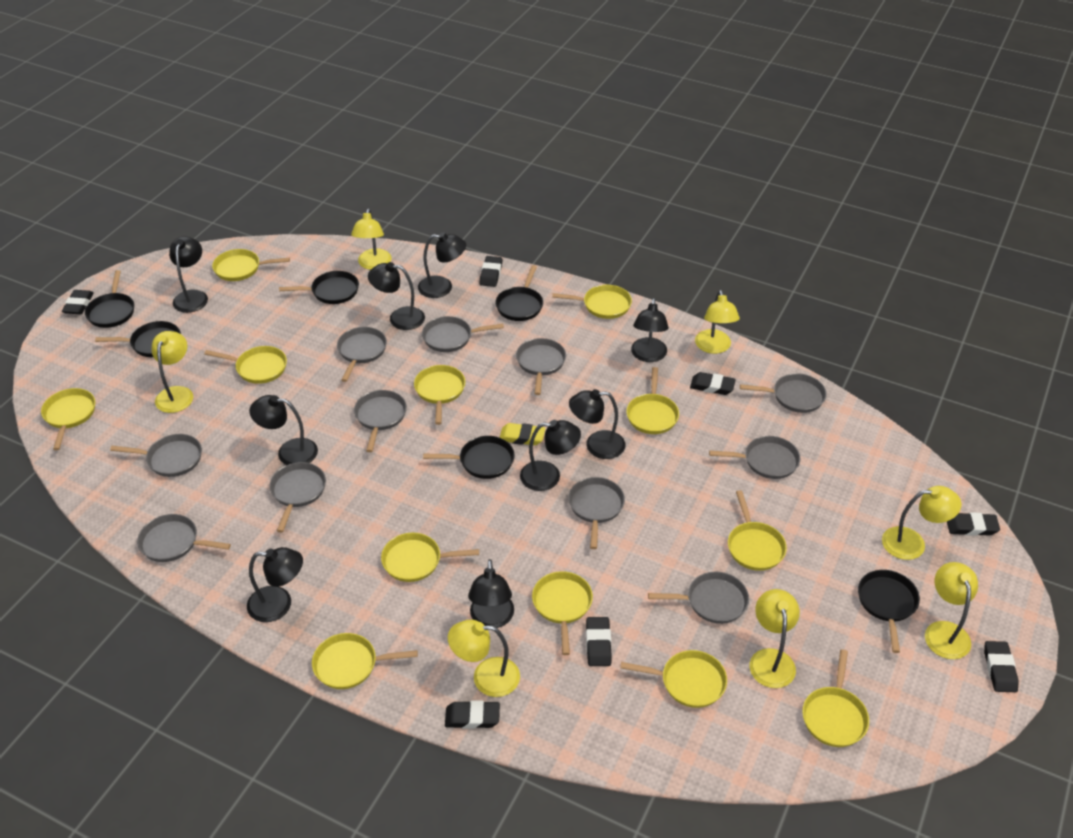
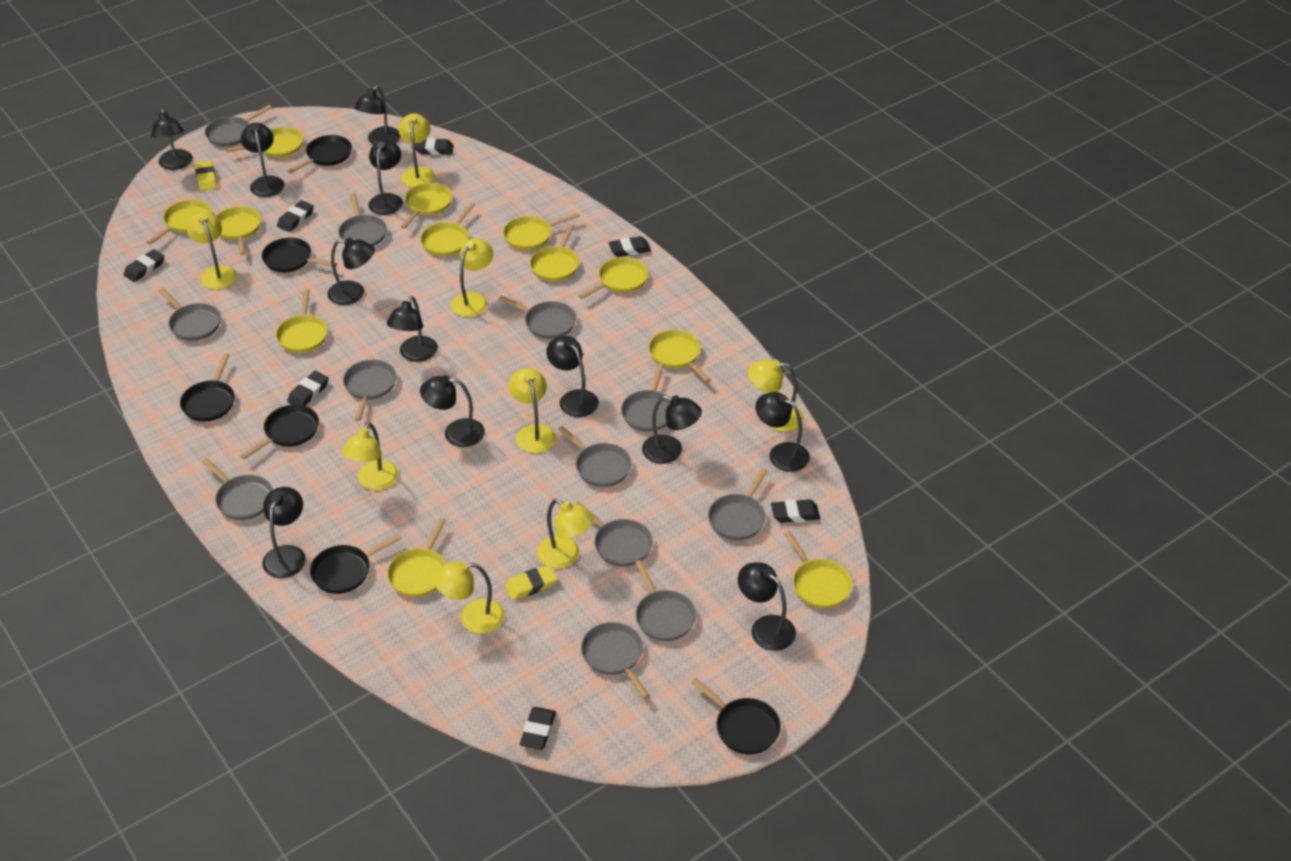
black lamp: [169,236,208,313] [247,547,303,622] [249,395,318,465] [368,262,425,330] [418,232,466,298] [468,559,514,628] [520,420,581,491] [569,389,625,459] [631,298,669,362] = 9 -> [151,108,192,170] [241,123,284,197] [262,487,306,578] [327,237,375,305] [354,85,401,144] [368,139,403,215] [387,296,438,362] [420,375,485,447] [546,336,599,417] [642,395,702,464] [738,562,796,651] [755,392,810,472] = 12
grey pan: [110,434,202,477] [137,514,231,562] [270,462,326,533] [337,327,387,382] [354,390,407,452] [422,316,504,352] [516,338,566,395] [568,477,625,549] [648,572,749,624] [709,436,801,479] [740,373,827,413] = 11 -> [159,288,221,341] [202,458,273,520] [205,105,272,147] [338,193,387,246] [343,360,396,421] [499,295,576,339] [558,426,632,487] [575,502,653,567] [581,622,650,699] [621,363,671,432] [635,560,696,641] [708,468,768,540] = 12
yellow eraser: [500,423,545,445] = 1 -> [195,160,217,191] [505,565,557,600] = 2
yellow lamp: [151,331,193,413] [351,209,392,270] [448,620,520,697] [695,290,740,354] [749,589,800,688] [882,486,961,560] [925,562,978,659] = 7 -> [187,212,237,289] [342,422,399,490] [398,113,435,187] [433,561,505,634] [451,238,493,317] [509,368,556,453] [537,499,594,568] [748,359,804,432] = 8

